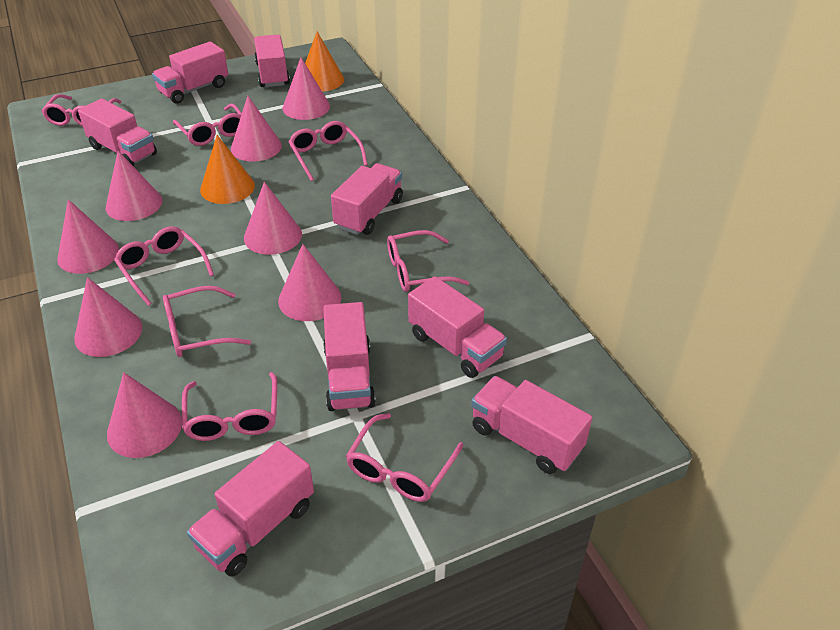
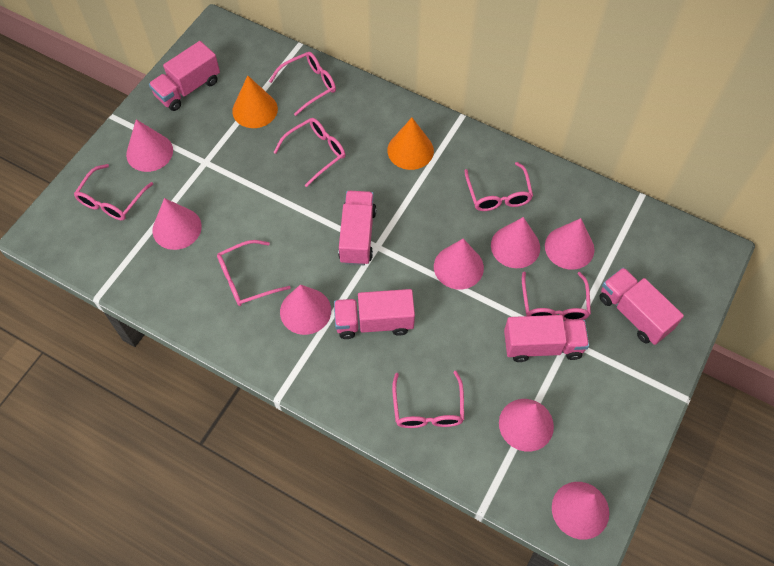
pink glasses: [42,94,121,126] [114,226,214,306] [163,286,251,357] [173,104,242,146] [182,372,277,441] [289,121,368,181] [346,413,463,502] [387,230,469,292] = 8 -> [74,164,153,220] [217,240,291,306] [269,52,336,116] [273,118,346,187] [392,371,464,428] [465,162,533,211] [522,271,591,321] = 7
pink truck: [78,99,157,166] [152,41,228,104] [187,441,314,577] [254,35,290,87] [323,302,376,411] [331,163,403,235] [408,276,507,378] [471,376,592,474] = 8 -> [149,41,220,111] [334,289,415,339] [338,191,376,265] [504,315,589,362] [599,267,684,345] = 5

